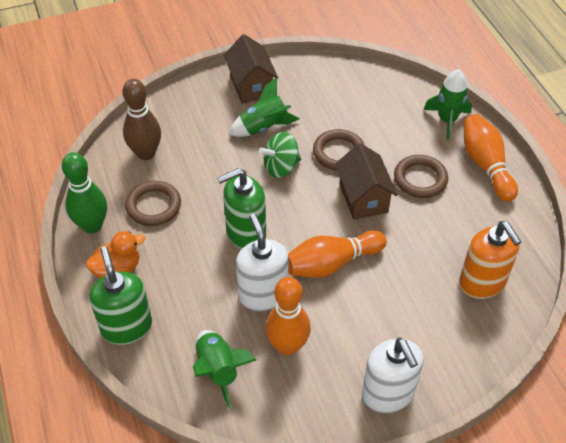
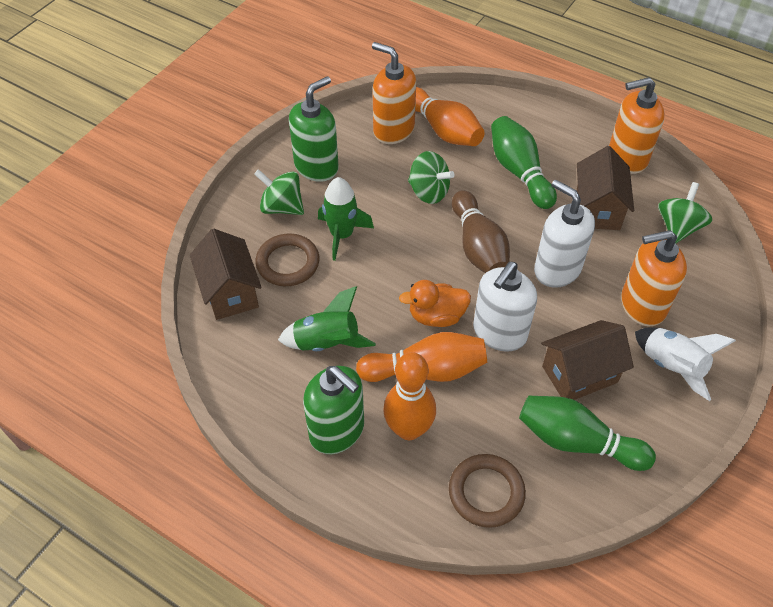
brown house: [224,34,278,104] [335,143,398,220] = 2 -> [190,229,262,320] [541,320,634,400] [577,146,634,230] = 3
brown ring: [125,181,181,226] [313,129,364,171] [394,155,448,198] = 3 -> [255,233,320,286] [449,454,526,528] = 2
green bowling pin: [62,152,107,234] = 1 -> [491,116,557,209] [519,396,656,471] = 2
green rocket: [193,330,256,409] [229,77,300,137] [423,69,472,140] = 3 -> [278,286,376,351] [318,177,374,261] = 2
green spinning top: [259,132,301,178] = 1 -> [254,169,304,215] [408,151,455,204] [658,182,712,243] = 3
orange soap dispenser: [459,221,521,299] = 1 -> [372,42,416,144] [609,77,665,174] [621,230,687,326] = 3
white rocket: none = 0 -> [635,327,736,401] = 1

